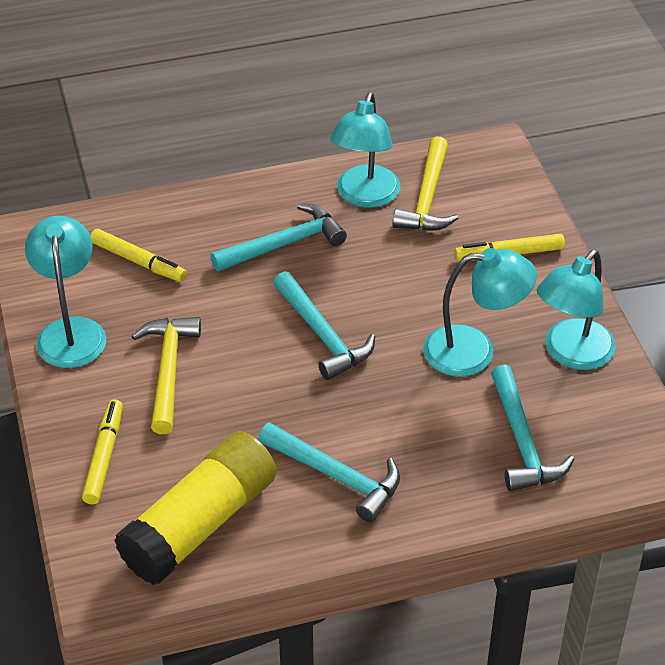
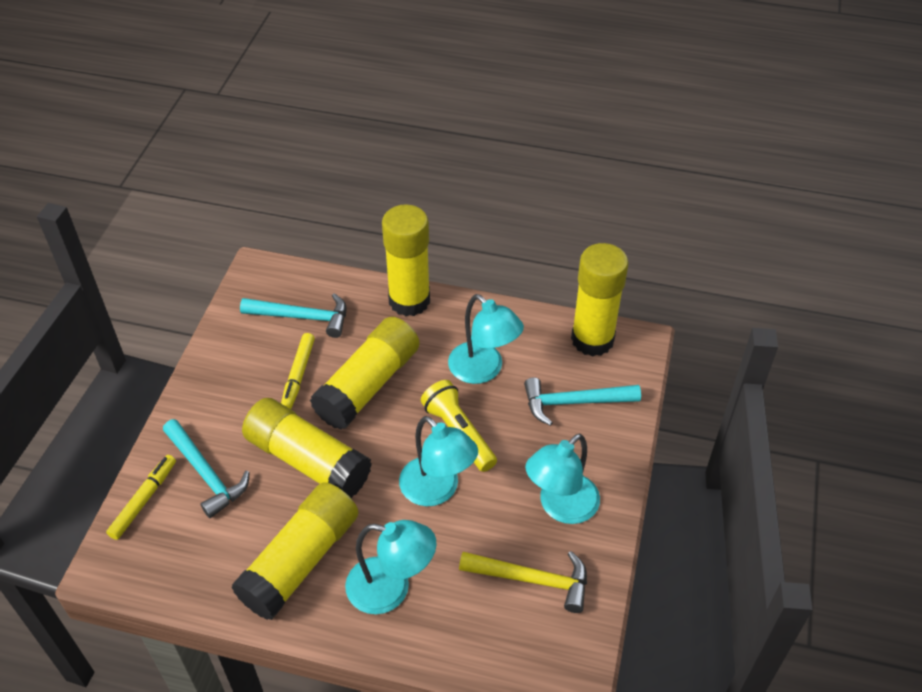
turquoise hammer: [211,203,347,272] [258,422,400,522] [273,271,375,380] [491,365,574,491] = 4 -> [163,419,250,518] [240,293,346,338] [524,378,641,426] = 3
yellow flashlight: none = 0 -> [421,380,497,472] = 1
yellow glue stick: [114,431,277,585] = 1 -> [231,482,359,620] [242,398,372,498] [310,317,419,430] [382,204,430,316] [571,243,629,357] = 5
yellow hammer: [131,317,201,434] [392,136,459,231] = 2 -> [459,551,587,613] = 1
yellow marker: [82,399,123,505] [90,229,187,282] [454,234,565,261] = 3 -> [106,455,176,540] [281,333,315,409] = 2

